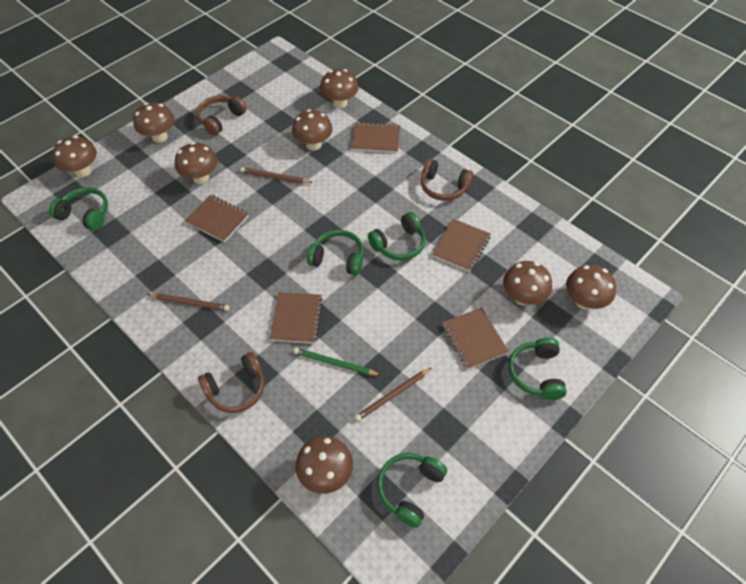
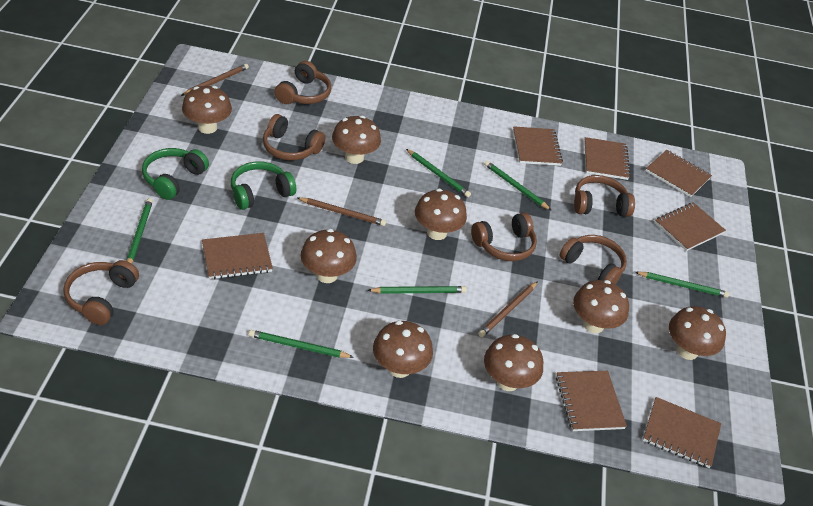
brown headphones: [196,96,247,136] [198,352,264,413] [421,159,474,201] = 3 -> [63,260,139,325] [263,114,325,161] [274,61,331,104] [471,212,537,261] [560,235,627,284] [574,175,635,217] = 6
brown notebook: [185,195,249,243] [270,292,323,344] [352,122,400,153] [432,219,491,272] [442,307,509,370] = 5 -> [202,233,273,279] [513,126,563,166] [556,371,627,431] [584,137,631,180] [643,397,721,468] [646,150,712,197] [655,202,726,251] = 7
green headphones: [49,187,108,231] [307,230,364,276] [368,212,425,260] [377,453,447,528] [509,337,567,400] = 5 -> [142,148,209,200] [231,161,296,210] = 2
green pencil: [294,348,380,376] = 1 -> [127,198,153,264] [249,330,354,358] [367,286,467,294] [406,149,471,197] [484,161,552,211] [635,272,729,298] = 6

